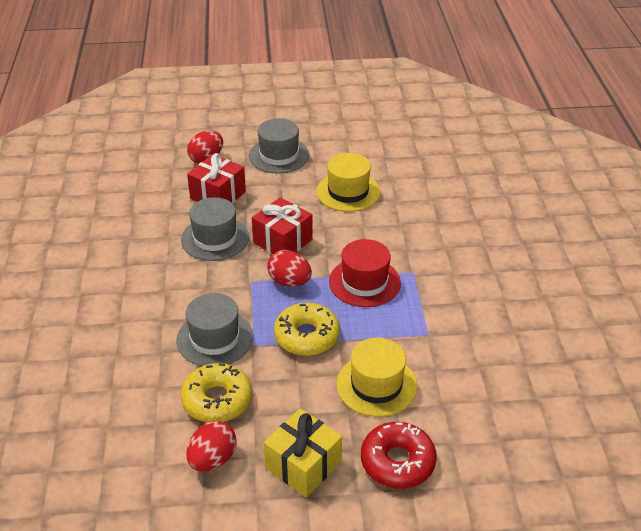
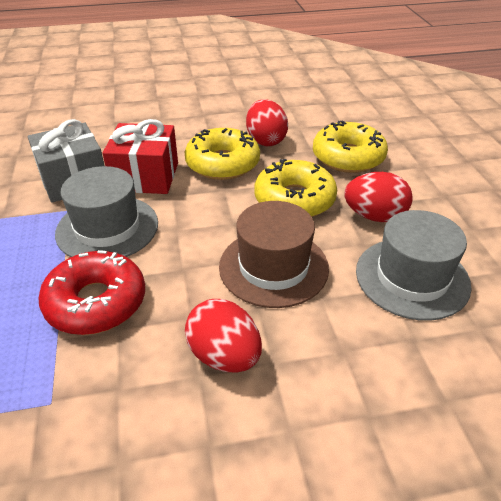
brown hat: none = 0 -> [219,201,329,308] = 1
grey gift: none = 0 -> [28,119,105,203] = 1
grey hat: [176,293,253,366] [181,197,249,261] [249,118,310,174] = 3 -> [55,166,158,257] [356,210,471,321] = 2
red gift: [187,153,246,203] [252,197,313,254] = 2 -> [103,119,178,194] = 1
red hat: [329,239,401,307] = 1 -> none = 0
yellow donut: [181,363,252,422] [274,303,340,356] = 2 -> [185,128,260,180] [255,159,337,217] [313,120,388,173] = 3
yellow gift: [264,408,342,497] = 1 -> none = 0
yellow hat: [316,153,380,212] [336,338,417,417] = 2 -> none = 0

